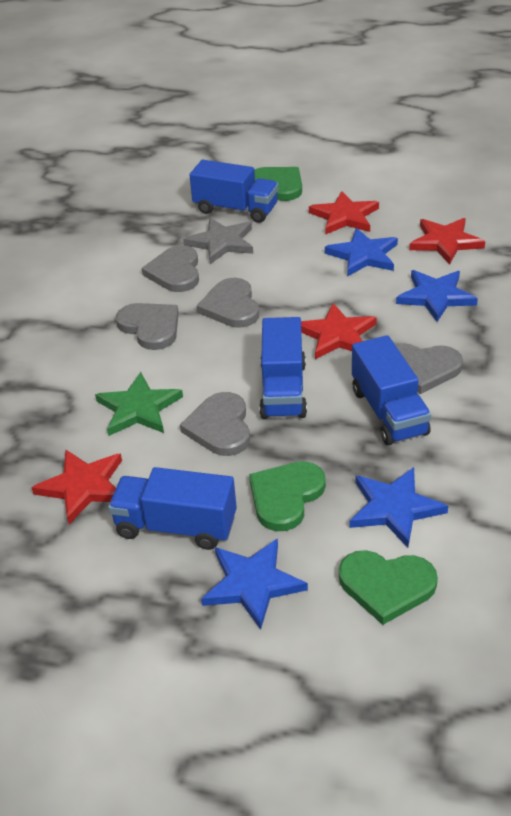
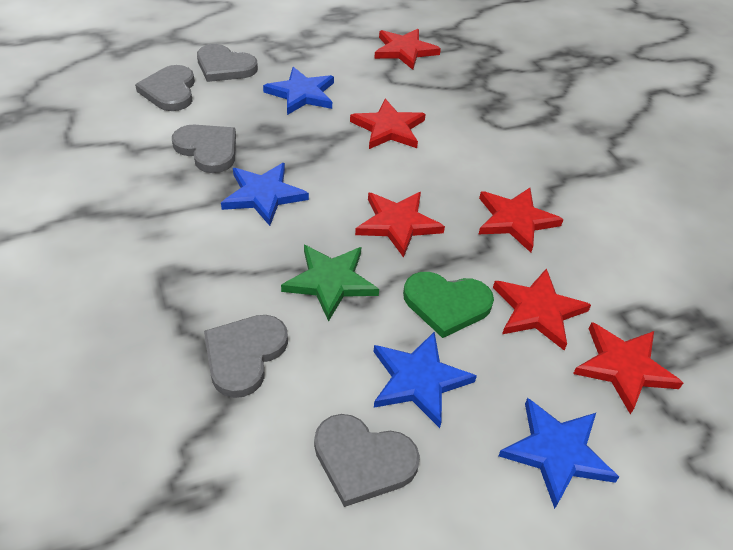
blue truck: [108,467,237,550] [189,160,279,223] [259,317,307,419] [352,335,431,445] = 4 -> none = 0
green heart: [249,461,326,531] [254,167,302,201] [339,550,438,625] = 3 -> [403,272,494,338] = 1
grey star: [183,218,253,264] = 1 -> none = 0
red star: [31,450,122,524] [301,303,377,359] [309,191,379,234] [409,218,485,264] = 4 -> [350,99,426,149] [355,192,445,258] [374,29,441,70] [478,188,564,253] [493,268,591,350] [573,322,683,414] = 6

